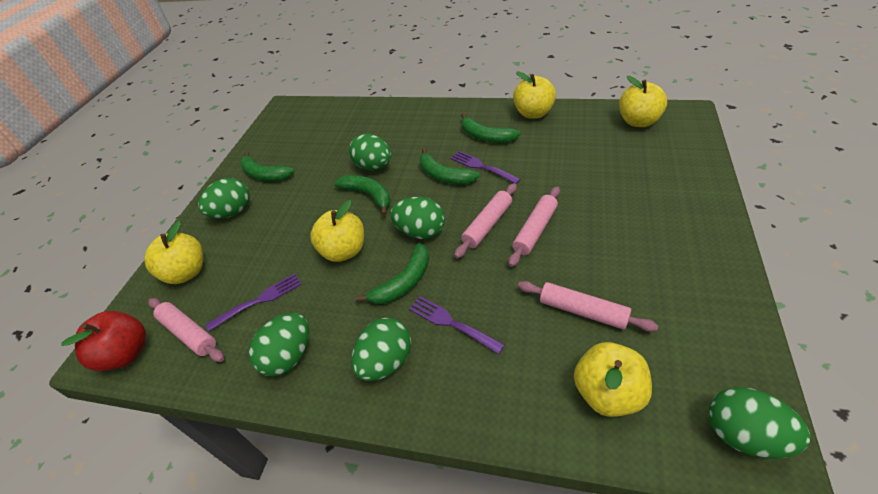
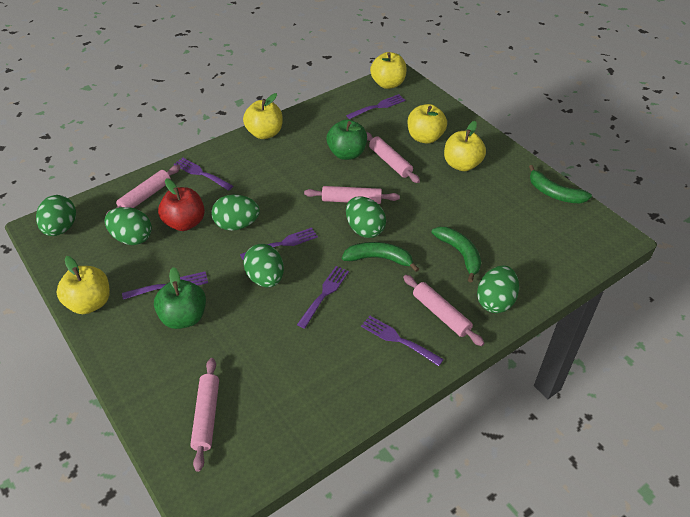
green apple: none = 0 -> [154,267,206,329] [327,120,367,160] = 2
green banana: [240,151,294,181] [334,175,391,216] [355,243,429,304] [420,148,480,184] [461,113,521,143] = 5 -> [342,242,419,272] [431,227,481,282] [529,165,592,204] = 3
pink rolling pin: [148,298,224,362] [454,183,517,258] [509,186,560,267] [518,281,658,332] = 4 -> [105,165,180,216] [190,358,219,472] [304,186,400,204] [366,132,420,183] [403,275,484,346] = 5
purple fork: [205,273,302,332] [409,296,505,354] [450,151,521,184] = 3 -> [122,271,208,300] [174,157,233,191] [240,228,318,260] [297,266,349,329] [346,94,405,119] [361,316,444,366] = 6

